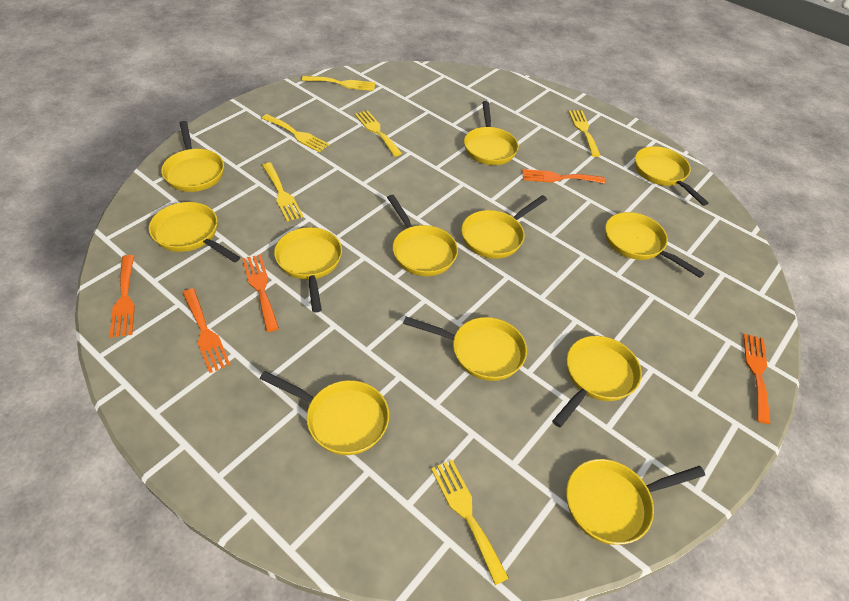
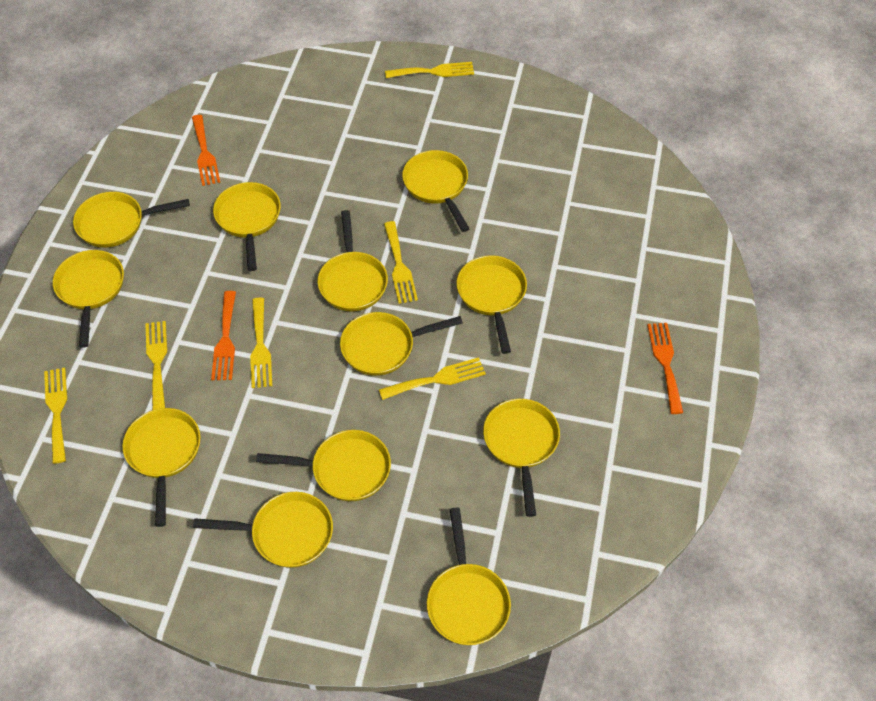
orange fork: [109,255,135,338] [182,288,230,373] [242,254,279,332] [522,169,605,184] [743,334,770,424] = 5 -> [192,115,220,186] [211,291,236,380] [647,323,683,414] = 3

